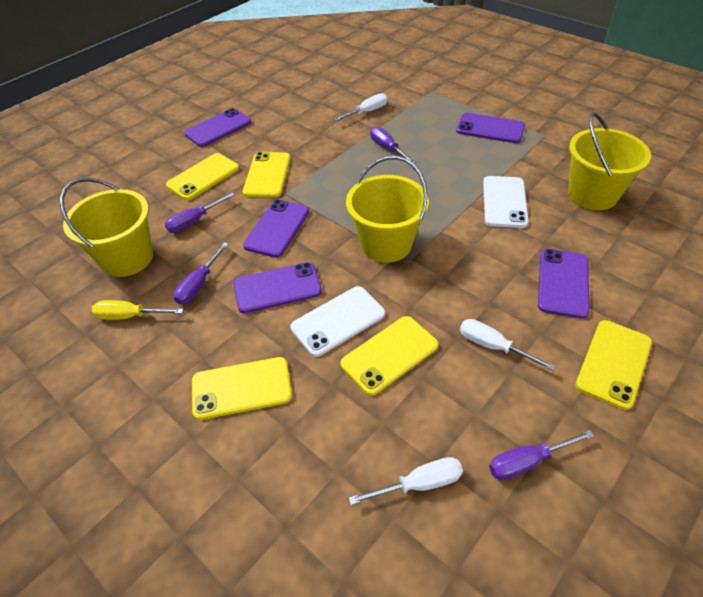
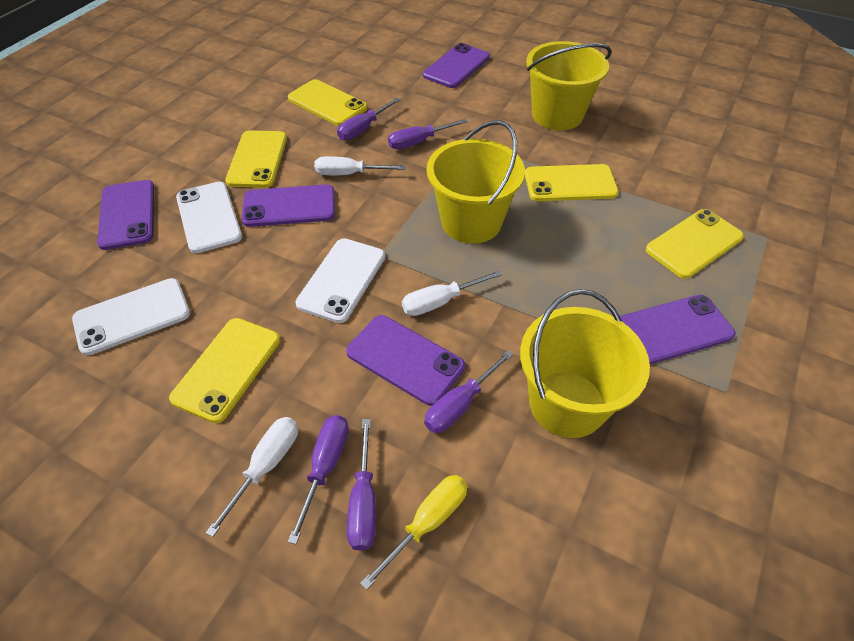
purple screwdriver: [165,192,235,233] [173,242,229,305] [370,127,416,164] [489,430,594,480] = 4 -> [288,415,349,544] [337,98,401,141] [347,419,376,551] [388,119,468,149] [424,350,514,433] = 5
white phone: [290,286,385,357] [483,176,529,228] = 2 -> [72,278,190,356] [176,182,242,253] [295,238,385,323] = 3

